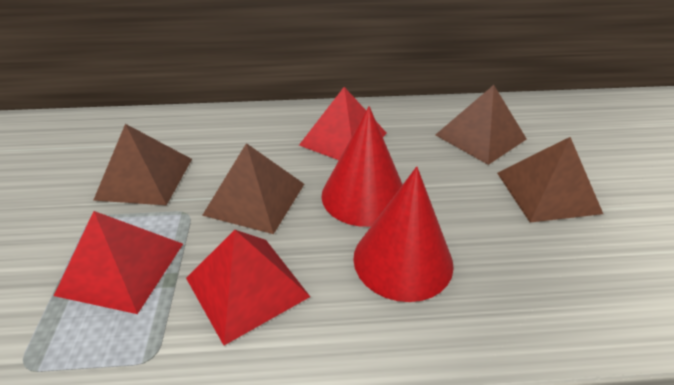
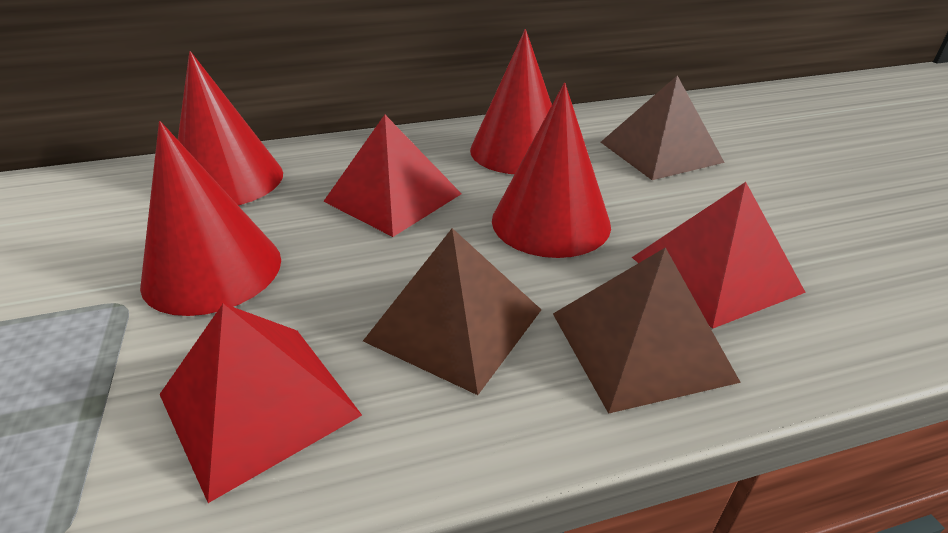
brown pyramid: [93,124,192,205] [202,143,304,234] [435,85,527,165] [497,137,603,223] = 4 -> [363,228,541,395] [553,247,741,414] [601,76,725,180] = 3
red cone: [322,106,403,227] [353,167,454,302] = 2 -> [140,121,281,316] [178,51,283,205] [470,29,552,174] [492,83,611,258] = 4

